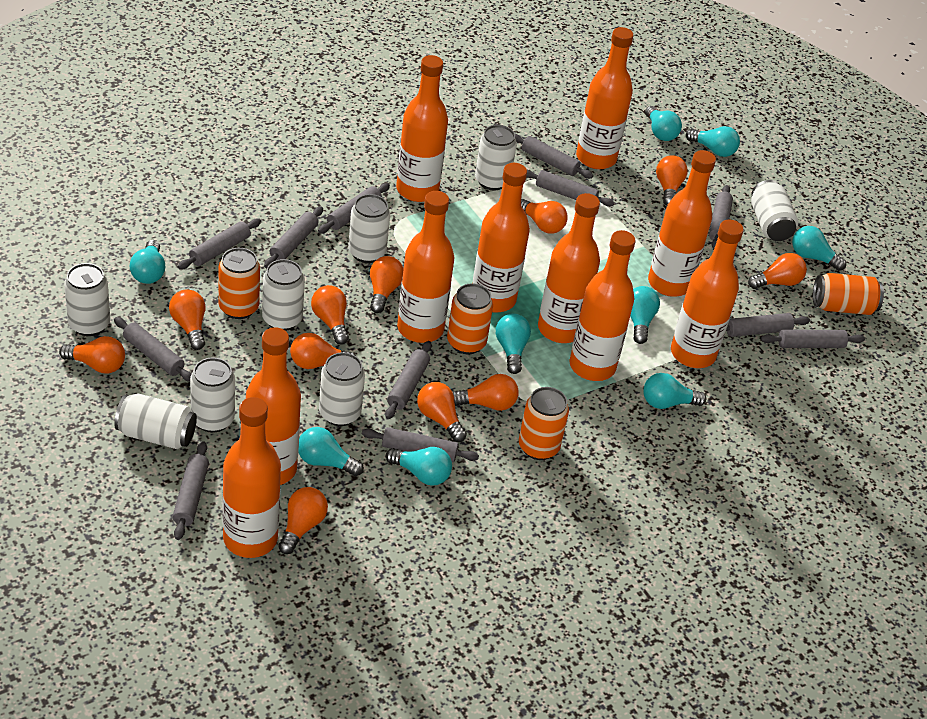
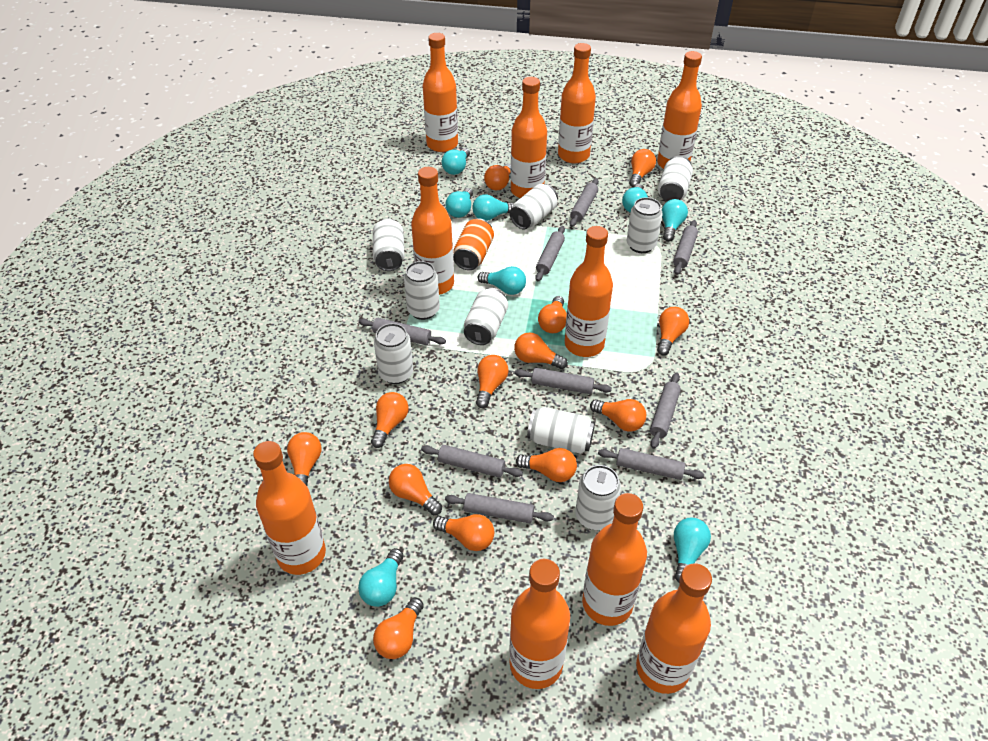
grey rolling pin: [114,317,192,382] [172,441,209,540] [178,219,261,269] [264,206,323,268] [318,183,390,233] [362,427,479,462] [385,341,432,419] [515,134,593,179] [526,169,614,207] [709,185,733,249] [726,313,810,337] [761,330,865,348] = 12 -> [358,318,446,345] [421,445,523,478] [445,493,554,523] [515,368,612,394] [535,226,565,281] [569,178,599,227] [598,448,704,480] [650,372,681,449] [673,220,698,275] = 9
orange can: [218,248,260,319] [447,283,493,354] [519,387,569,460] [813,273,884,315] = 4 -> [453,218,494,270] = 1
orange light bulb: [59,336,125,373] [169,289,205,350] [278,487,328,554] [290,333,356,369] [311,285,349,345] [370,256,404,313] [417,382,467,442] [453,374,519,411] [521,199,567,234] [656,155,688,206] [748,253,807,289] = 11 -> [287,432,322,486] [371,392,409,448] [373,597,424,659] [389,464,442,515] [433,514,494,551] [476,355,508,408] [484,163,511,190] [514,332,568,369] [516,448,577,482] [538,296,567,333] [590,399,646,432] [629,149,656,187] [657,307,689,356] = 13
turquoise light bulb: [129,240,166,284] [298,427,364,476] [386,447,452,486] [496,313,531,374] [630,286,660,344] [643,373,706,409] [645,106,682,141] [686,126,740,157] [792,226,846,271] = 9 -> [358,548,403,607] [442,148,470,175] [446,188,473,218] [472,194,514,221] [478,266,526,295] [622,184,648,213] [662,199,688,242] [674,518,711,582] = 8
white can: [64,263,110,336] [114,393,197,449] [190,358,235,433] [262,259,305,331] [319,352,365,426] [348,194,390,263] [475,125,517,191] [751,180,798,241] = 8 -> [373,219,405,271] [374,323,413,384] [404,261,440,320] [464,288,508,345] [510,184,558,229] [527,407,595,454] [575,465,621,530] [627,197,663,253] [658,156,693,201] = 9

